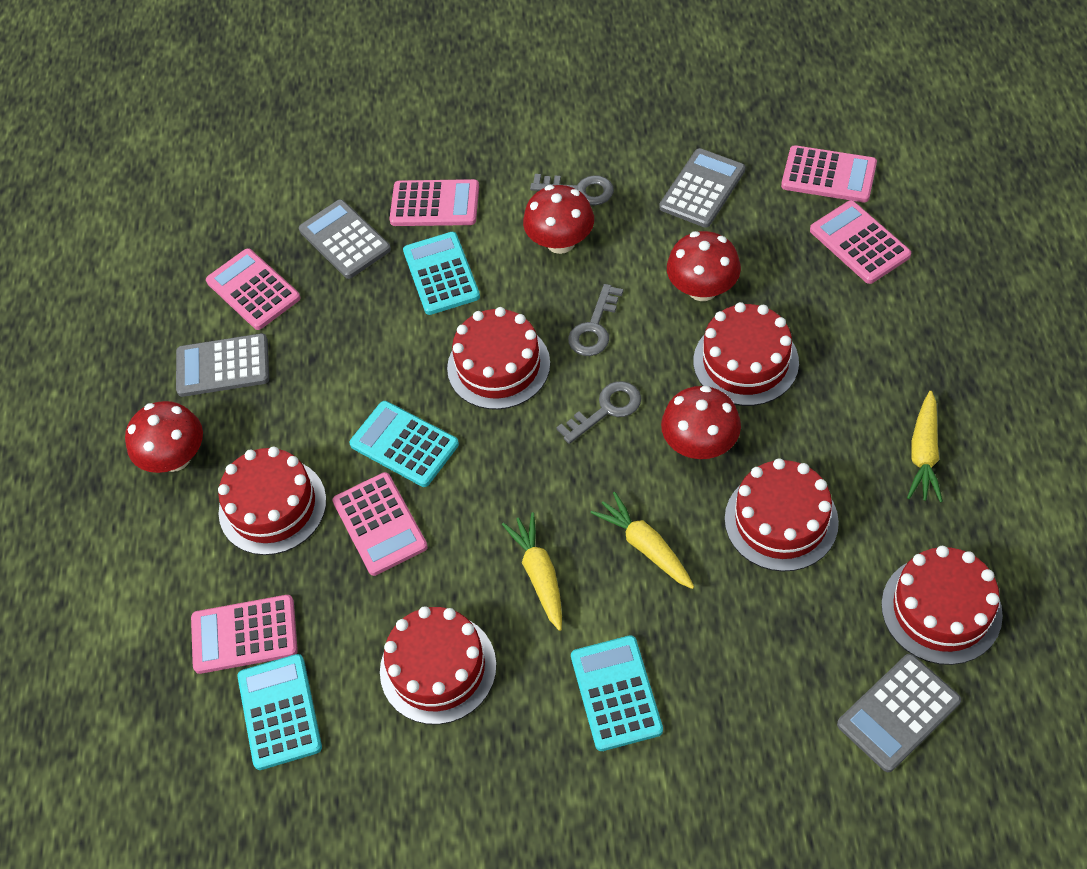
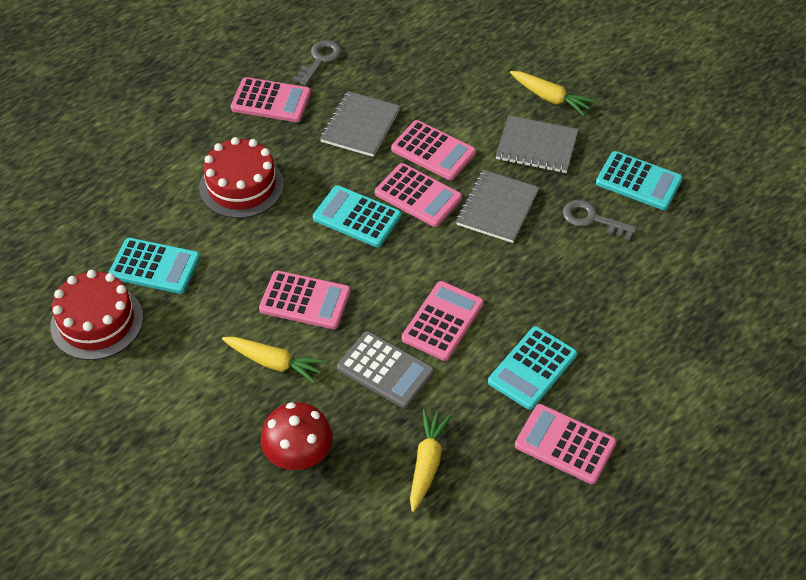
grey calculator: [176,333,269,397] [299,199,391,279] [659,148,745,228] [837,654,961,772] = 4 -> [337,331,434,408] = 1
grey key: [530,174,614,205] [556,381,641,444] [568,284,623,356] = 3 -> [292,40,341,86] [563,200,637,241] = 2
grey notebook: none = 0 -> [320,91,400,157] [456,170,539,243] [496,115,579,173] = 3
red cake: [218,447,326,555] [380,606,497,725] [447,307,550,410] [693,302,799,406] [725,458,839,572] [881,546,1003,665] = 6 -> [50,270,143,360] [199,137,284,218] = 2
red mushroom: [125,401,203,473] [523,185,594,254] [661,386,741,459] [667,231,741,301] = 4 -> [261,402,333,470] = 1

